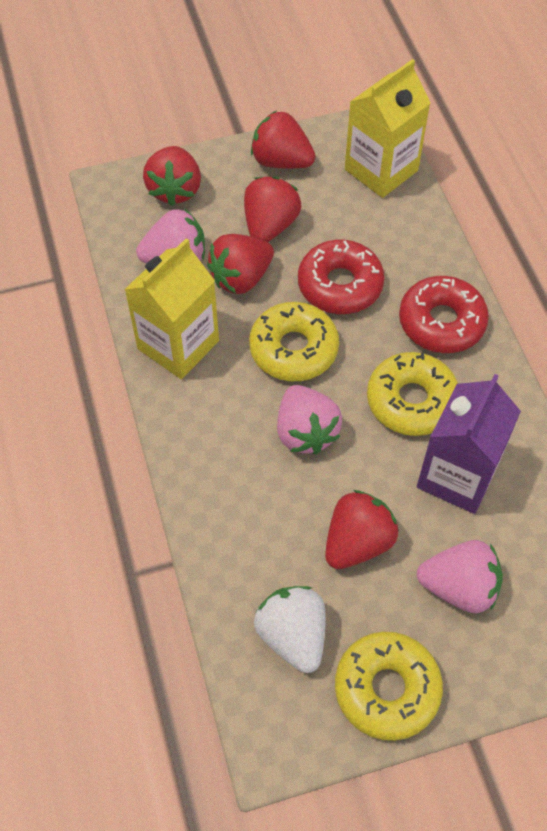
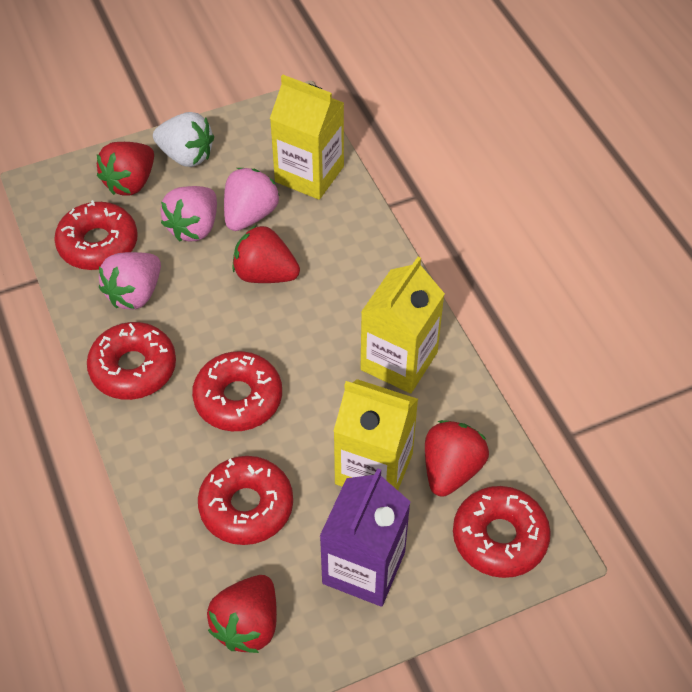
red donut: [298,240,385,314] [399,276,489,353] = 2 -> [54,200,138,270] [87,322,176,400] [192,351,282,431] [198,456,293,545] [453,486,551,578] = 5
red strawberry: [143,146,201,206] [207,234,274,294] [244,176,301,242] [251,111,316,169] [325,490,399,569] = 5 -> [97,142,154,196] [207,575,277,653] [232,225,300,283] [425,420,489,497] = 4
yellow carton: [124,238,219,379] [345,59,431,198] = 2 -> [270,75,344,200] [333,379,418,490] [360,257,445,393] = 3
yellow donut: [249,302,339,381] [335,631,443,741] [367,352,458,436] = 3 -> none = 0

